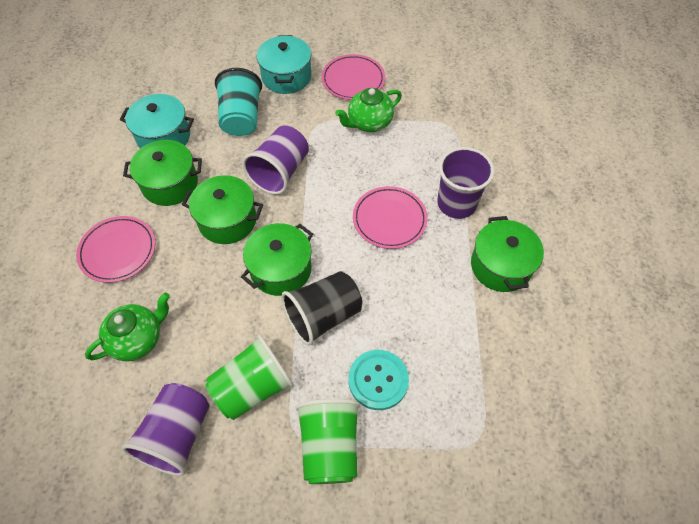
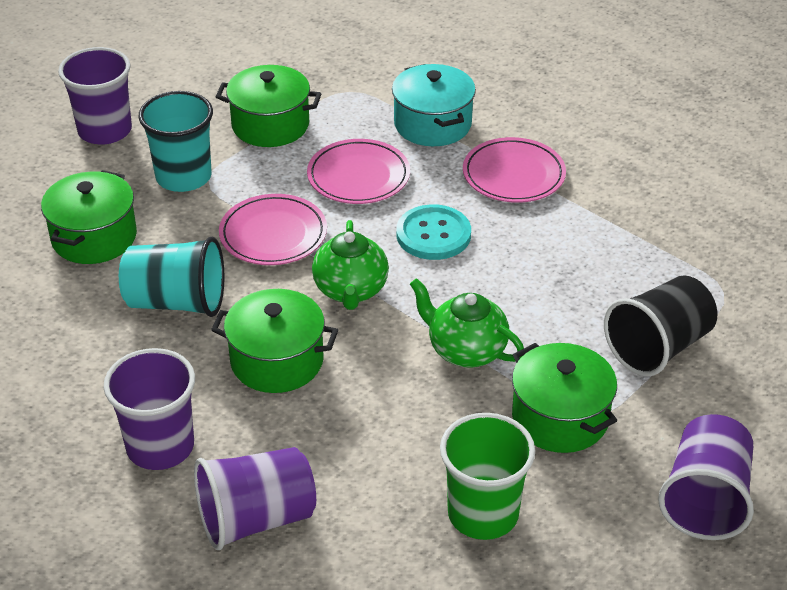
green cup: [206,335,294,420] [295,399,360,484] = 2 -> [440,413,535,540] = 1
purple cup: [122,383,210,476] [242,126,309,194] [437,147,494,219] = 3 -> [58,47,132,145] [103,348,195,470] [194,447,316,550] [658,414,754,540] = 4
turquoise cup: [215,68,262,136] = 1 -> [119,237,224,317] [139,91,213,192] = 2
turquoise pot: [120,94,194,148] [257,35,311,94] = 2 -> [392,64,476,146] = 1

